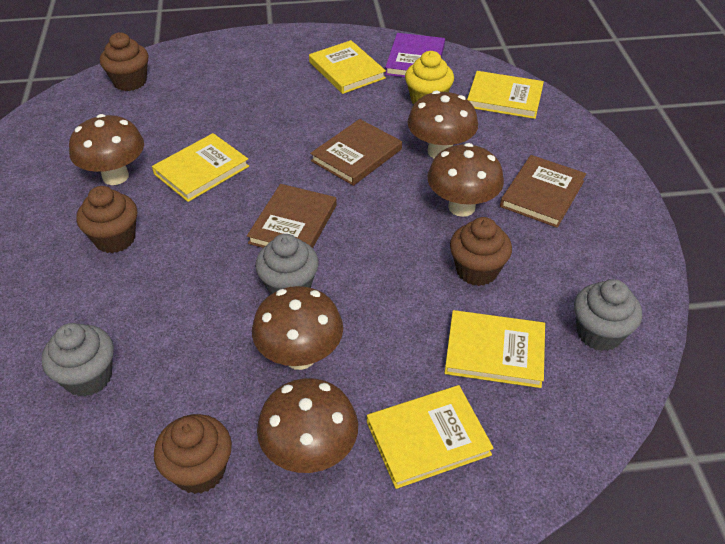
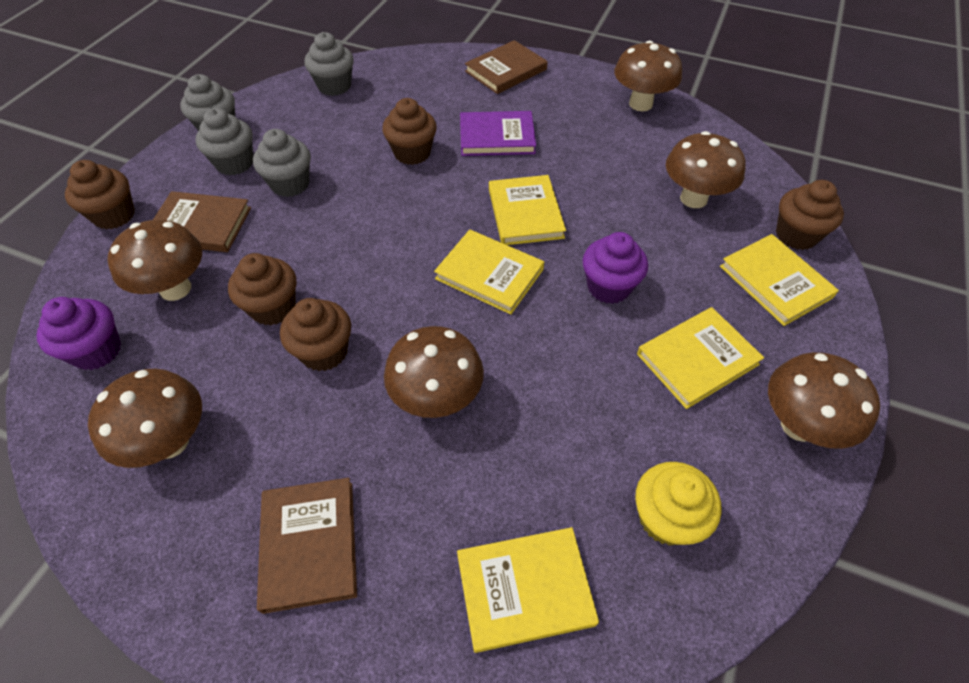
brown cupcake: [76,186,137,253] [100,33,149,91] [154,414,232,494] [450,217,512,286] = 4 -> [65,160,135,229] [228,253,296,325] [280,298,351,371] [382,98,437,165] [776,180,844,250] = 5
brown mushroom: [69,114,144,185] [252,286,343,370] [257,378,358,473] [407,91,478,158] [427,143,504,217] = 5 -> [88,369,202,468] [108,220,202,301] [384,326,484,418] [614,40,682,111] [666,131,746,208] [768,352,880,449] = 6
grey cupcake: [42,323,114,397] [255,234,319,295] [574,279,642,351] = 3 -> [180,74,235,131] [195,108,253,175] [253,129,311,197] [304,32,354,96] = 4
purple cupcake: none = 0 -> [36,297,121,370] [583,232,648,304] = 2

